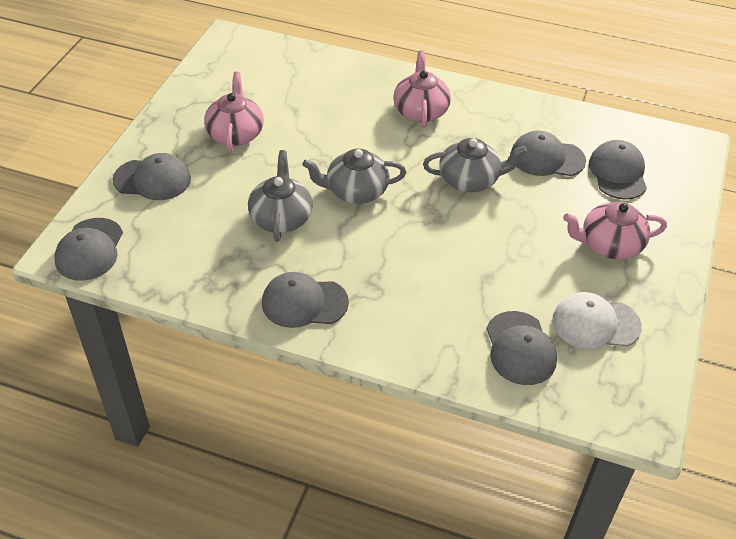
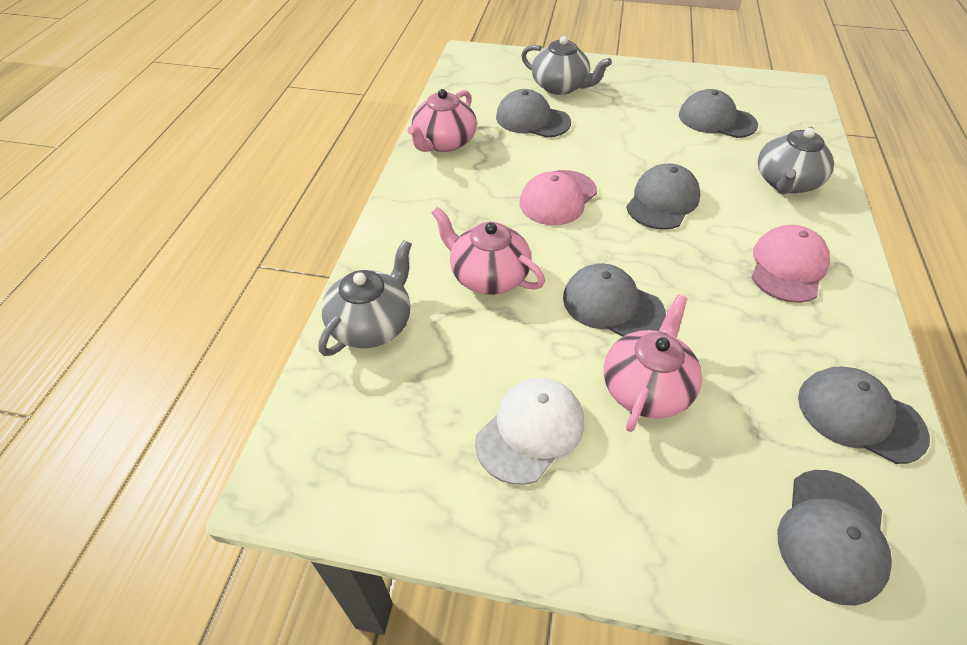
pink cap: none = 0 -> [520,170,597,225] [751,225,830,303] = 2

